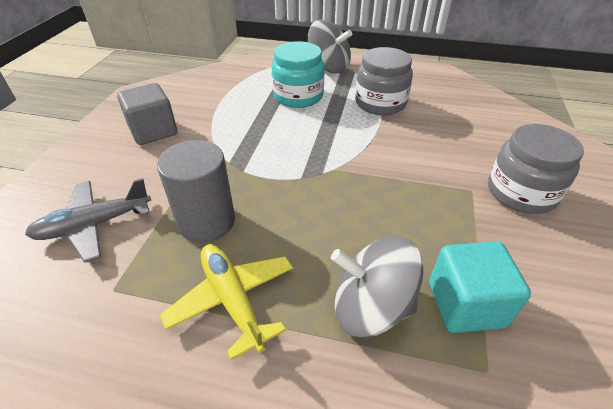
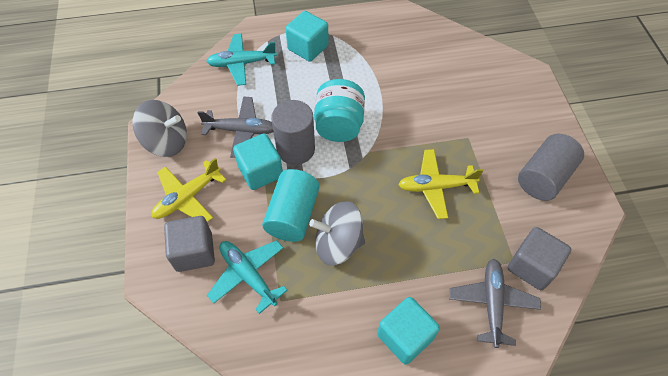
grey cube: [117,83,177,145] = 1 -> [164,216,215,272] [508,227,571,290] = 2
grey cylinder: [157,140,235,243] = 1 -> [271,100,315,165] [518,134,584,201] = 2
grey jar: [355,47,413,115] [488,124,584,214] = 2 -> none = 0
grey plane: [25,178,151,263] = 1 -> [198,96,273,158] [449,259,541,348] = 2
turquoise cube: [429,241,531,333] = 1 -> [233,133,283,190] [285,11,329,62] [377,297,440,365] = 3
turquoise cylinder: none = 0 -> [262,169,320,242] = 1
turquoise plane: none = 0 -> [206,33,277,86] [207,240,288,314] = 2
yellow plane: [160,244,293,360] = 1 -> [151,158,226,222] [398,149,483,219] = 2

